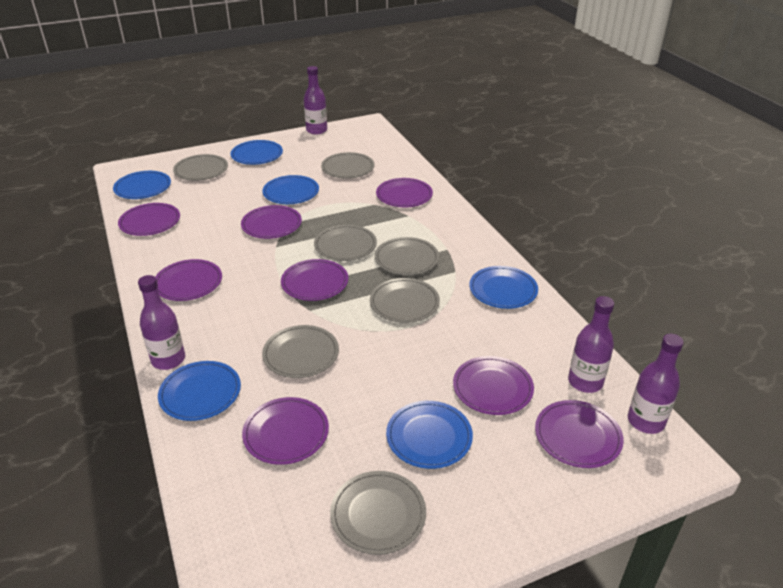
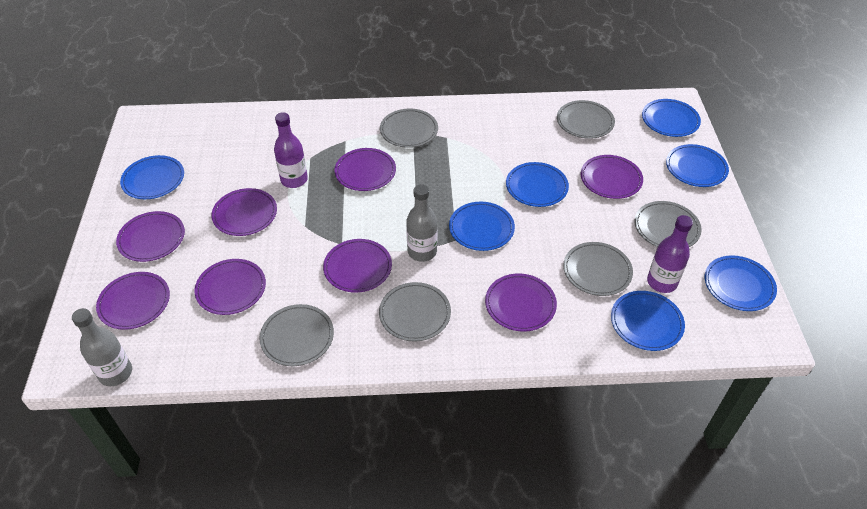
blue plate: [113,171,171,199] [158,361,241,421] [231,140,283,165] [262,175,319,204] [386,401,473,469] [469,266,538,309] = 6 -> [120,155,184,199] [449,202,515,251] [506,162,569,207] [611,291,685,351] [642,99,701,137] [666,144,729,187] [705,255,777,311] = 7
grey bottle: none = 0 -> [72,308,132,386] [406,184,437,262] = 2
grey plate: [173,154,228,181] [262,325,339,378] [314,225,377,261] [321,152,375,179] [330,471,426,555] [370,278,440,323] [375,237,439,275] = 7 -> [259,304,334,366] [379,282,451,342] [380,109,438,148] [557,100,615,139] [563,242,633,296] [634,201,702,247] = 6
purple bottle: [138,275,185,370] [304,66,327,135] [568,296,614,393] [628,334,684,434] = 4 -> [274,112,308,188] [647,215,693,293] = 2

